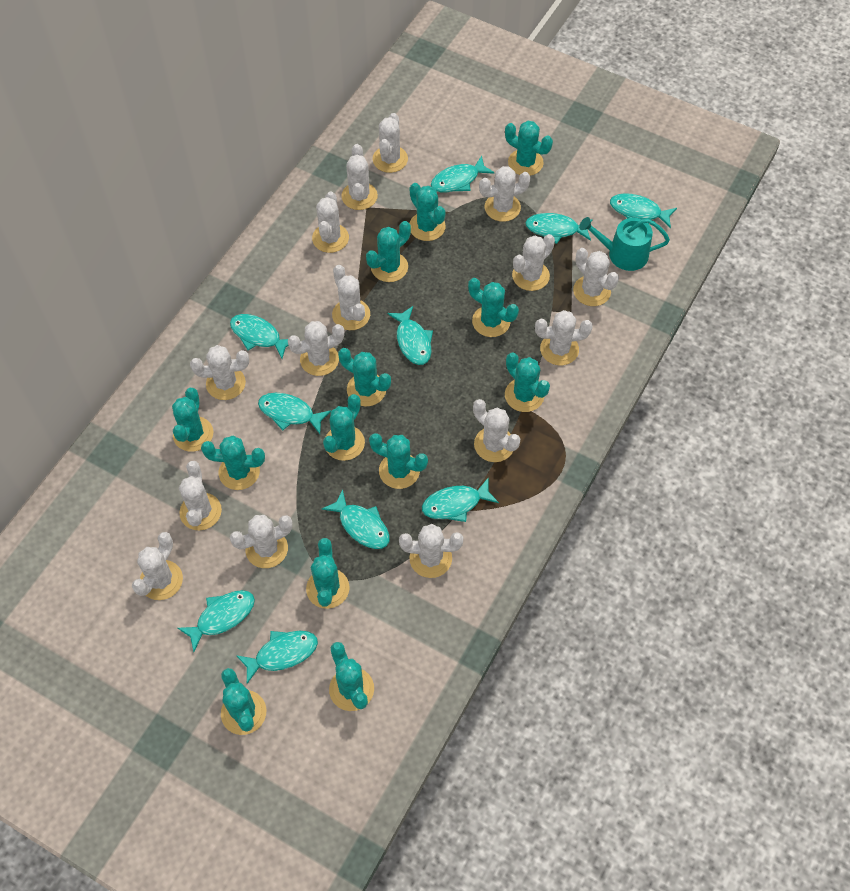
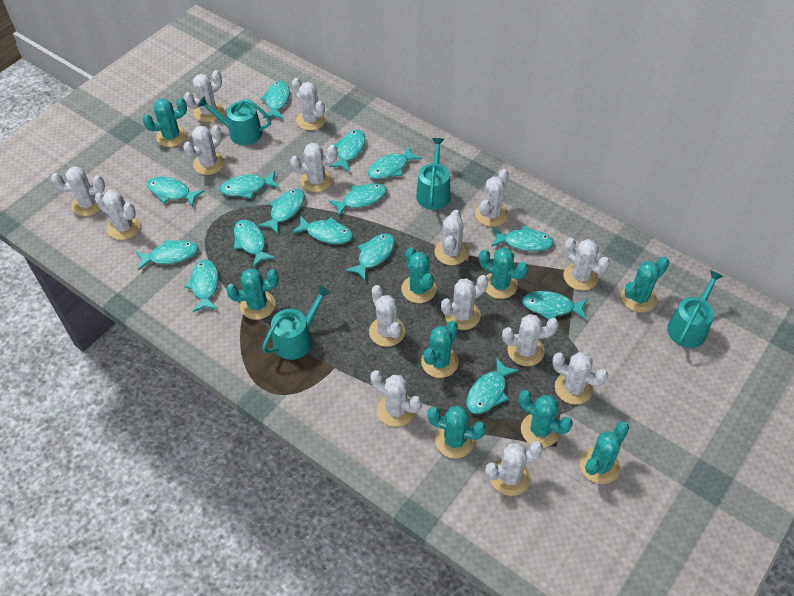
turquoise cactus: [172,388,213,452] [201,436,265,490] [221,668,266,735] [306,538,350,609] [323,394,365,461] [329,642,374,711] [338,348,391,407] [366,221,411,282] [369,433,428,489] [409,183,446,241] [468,278,519,337] [505,121,553,176] [505,353,550,412] = 13 -> [142,98,187,147] [226,268,279,320] [402,247,437,303] [421,321,459,378] [427,406,486,458] [479,248,528,299] [519,390,573,447] [580,422,629,484] [621,256,669,312] = 9
turquoise fish: [177,590,255,652] [230,314,289,359] [236,631,318,684] [258,393,331,434] [322,489,390,549] [388,306,433,365] [422,477,499,522] [431,156,495,192] [525,213,593,244] [610,193,677,228] = 10 -> [136,239,198,271] [147,177,204,207] [185,259,219,312] [220,171,279,199] [234,219,275,267] [258,189,305,234] [260,81,290,119] [292,216,353,244] [329,130,366,172] [329,183,387,217] [345,233,395,281] [367,146,422,179] [466,357,519,414] [491,225,554,252] [522,291,587,320] = 15
turquoise watering can: [579,217,670,271] = 1 -> [197,96,271,145] [262,285,331,360] [416,138,451,210] [667,270,723,348] = 4

